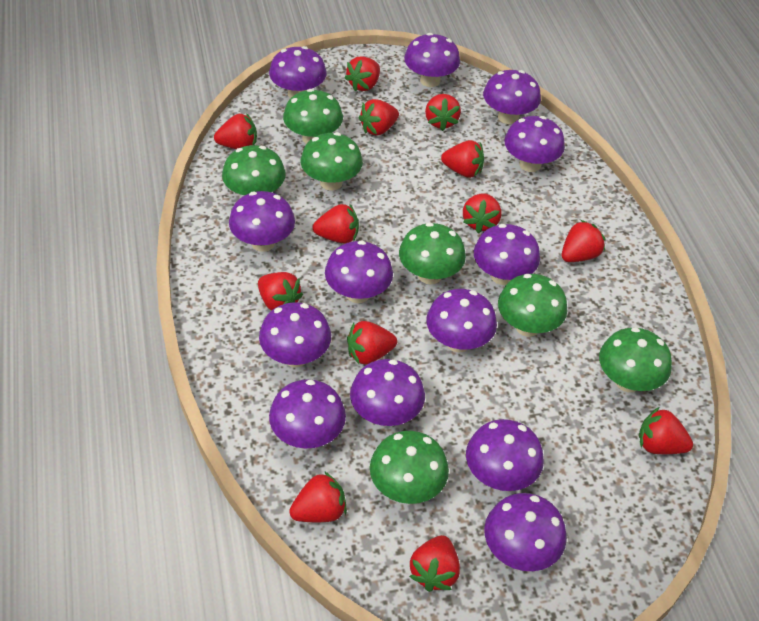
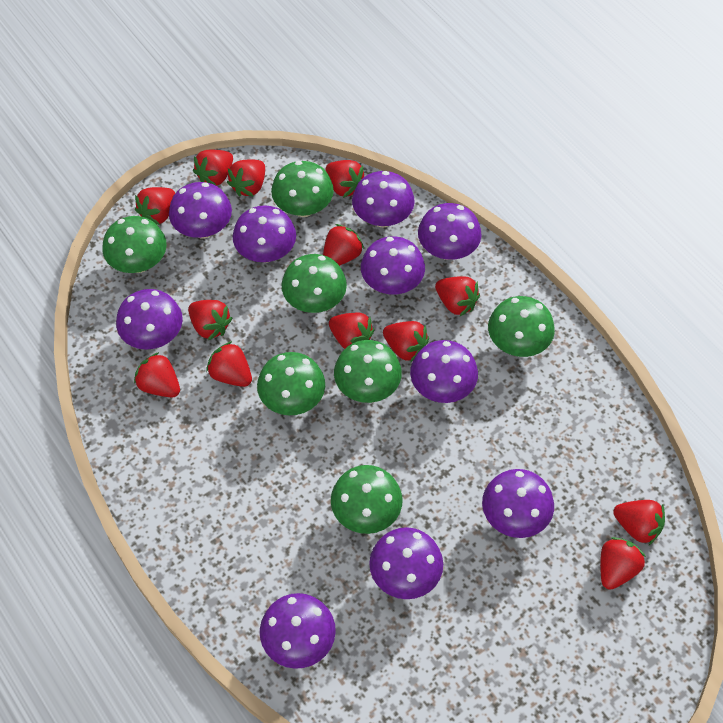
purple mushroom: [229,191,295,252] [259,302,331,367] [269,46,327,98] [269,379,346,448] [325,241,393,303] [350,359,425,426] [404,33,460,87] [426,289,497,353] [466,419,544,491] [474,224,540,285] [483,70,541,124] [484,493,567,571] [504,116,565,172] = 13 -> [116,289,183,350] [169,182,232,239] [233,205,296,263] [260,593,336,669] [352,171,415,228] [361,236,425,294] [369,527,443,599] [410,340,478,403] [418,203,482,260] [482,469,554,538] = 10

